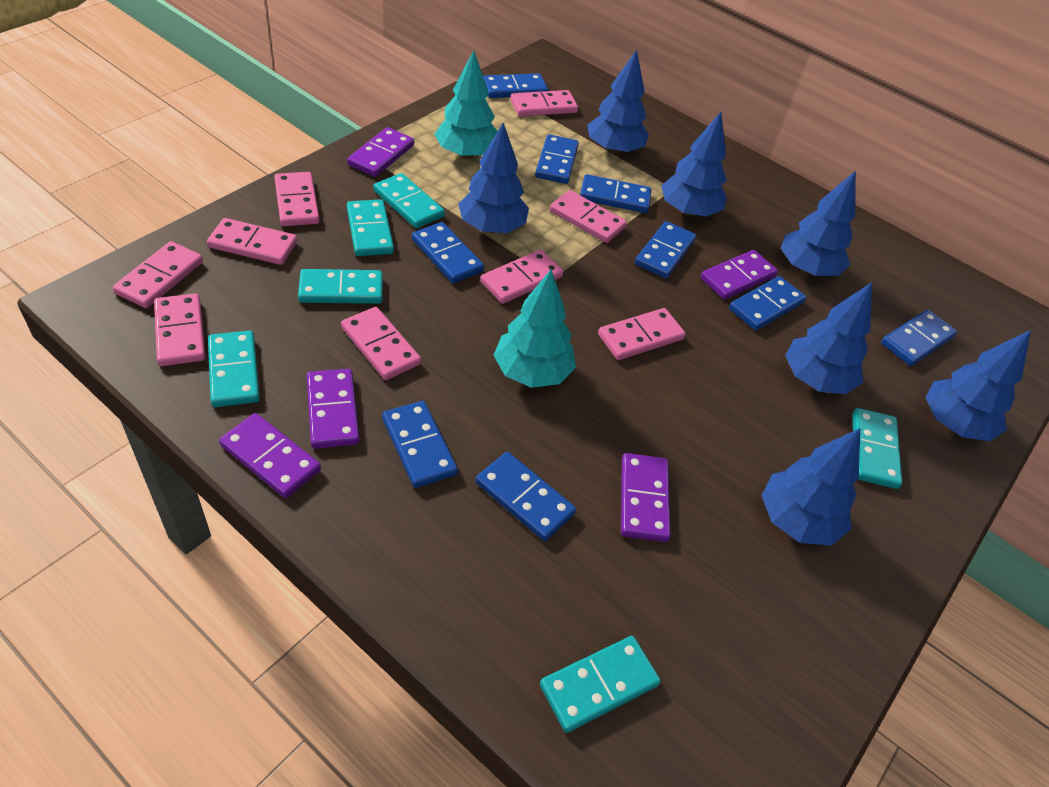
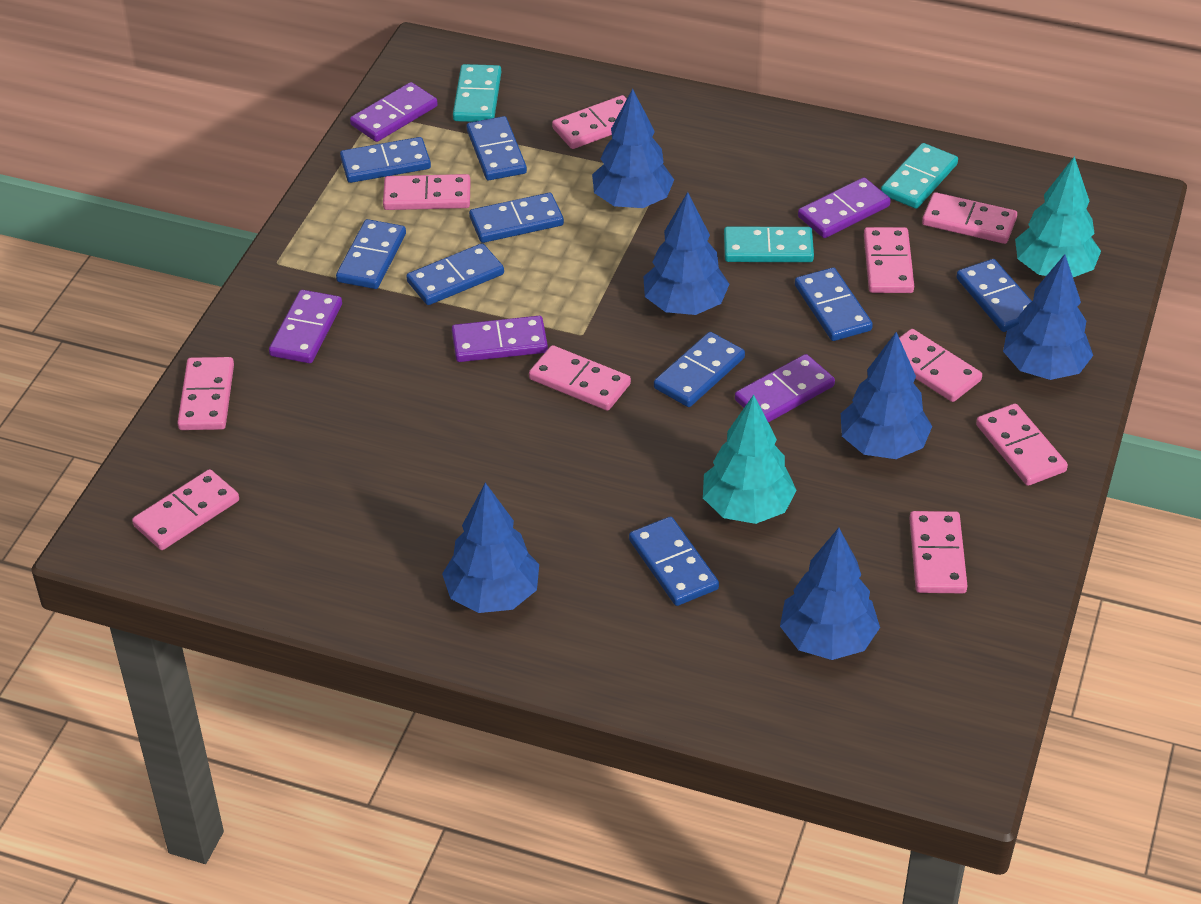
blue tree: [458,123,529,233] [587,50,649,154] [661,112,727,216] [762,428,860,546] [781,171,856,276] [785,282,872,394] [925,330,1031,441] = 7 -> [442,483,539,613] [592,88,674,208] [643,192,729,315] [780,528,880,660] [841,332,932,459] [1003,254,1093,380] = 6
pink domino: [113,241,203,308] [154,293,206,366] [207,218,297,265] [274,172,320,226] [341,307,421,380] [480,250,563,304] [510,90,578,117] [550,190,627,243] [598,308,686,360] = 9 -> [132,469,239,550] [177,357,234,430] [383,174,471,210] [529,345,631,411] [552,95,627,149] [864,227,914,293] [899,329,982,402] [909,511,967,593] [922,192,1017,244] [976,403,1068,486] = 10
turquoise domino: [208,331,260,407] [298,269,383,304] [347,199,394,256] [373,173,445,229] [540,636,661,733] [852,408,902,489] = 6 -> [453,64,501,122] [724,227,814,262] [881,143,958,209] = 3

